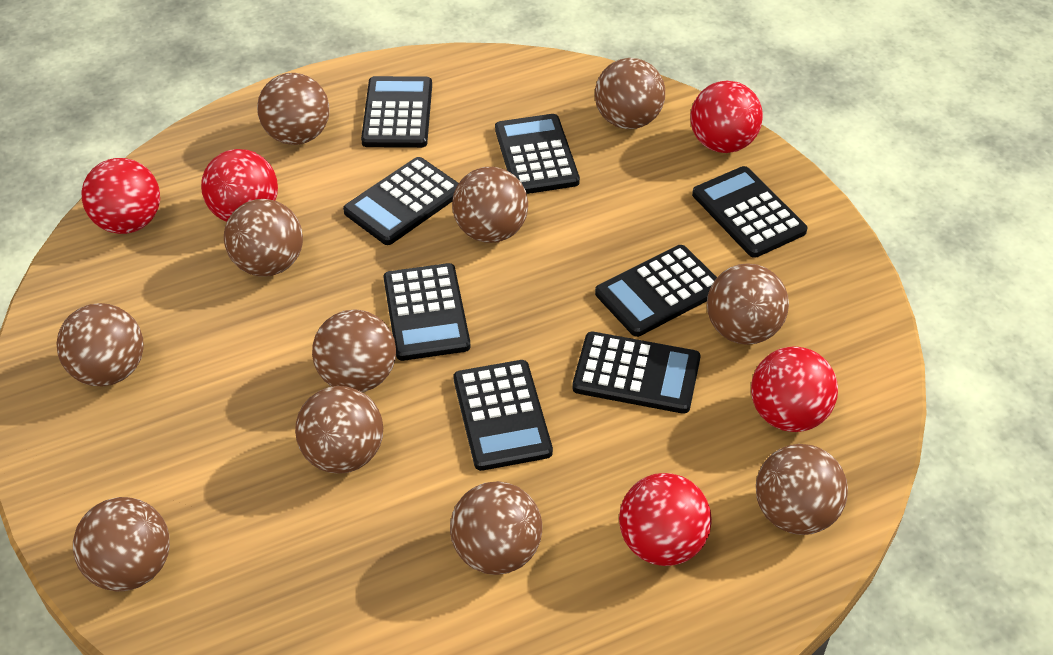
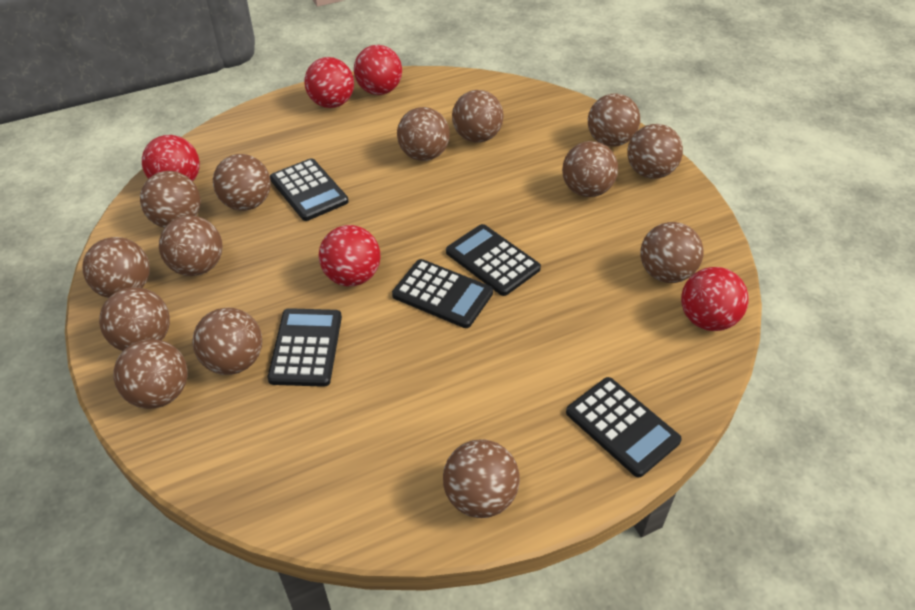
black calculator: [343,157,459,245] [361,76,432,148] [383,263,470,361] [454,360,553,471] [495,114,580,194] [572,332,701,414] [595,245,717,337] [692,166,807,258] = 8 -> [267,308,342,387] [270,158,349,221] [392,259,493,328] [446,224,541,296] [566,377,682,478] = 5
brown ball: [56,303,144,386] [73,497,170,591] [224,199,303,277] [257,73,330,145] [295,386,383,474] [312,309,396,392] [450,481,542,575] [452,167,528,243] [595,58,665,129] [707,263,789,345] [756,444,848,535] = 11 -> [82,237,150,298] [99,287,170,351] [113,339,187,409] [140,171,200,228] [159,216,223,276] [192,307,262,375] [213,154,271,211] [397,107,450,161] [443,439,520,518] [452,90,504,143] [562,141,618,197] [588,93,640,147] [627,124,683,179] [640,222,703,283] = 14

